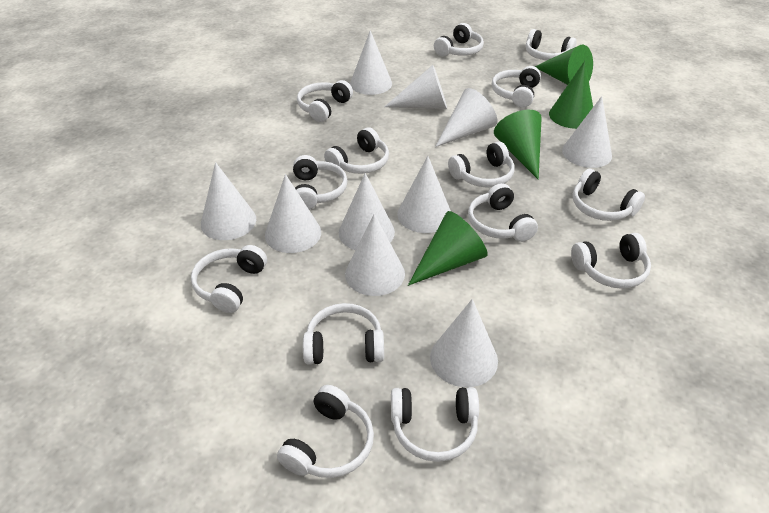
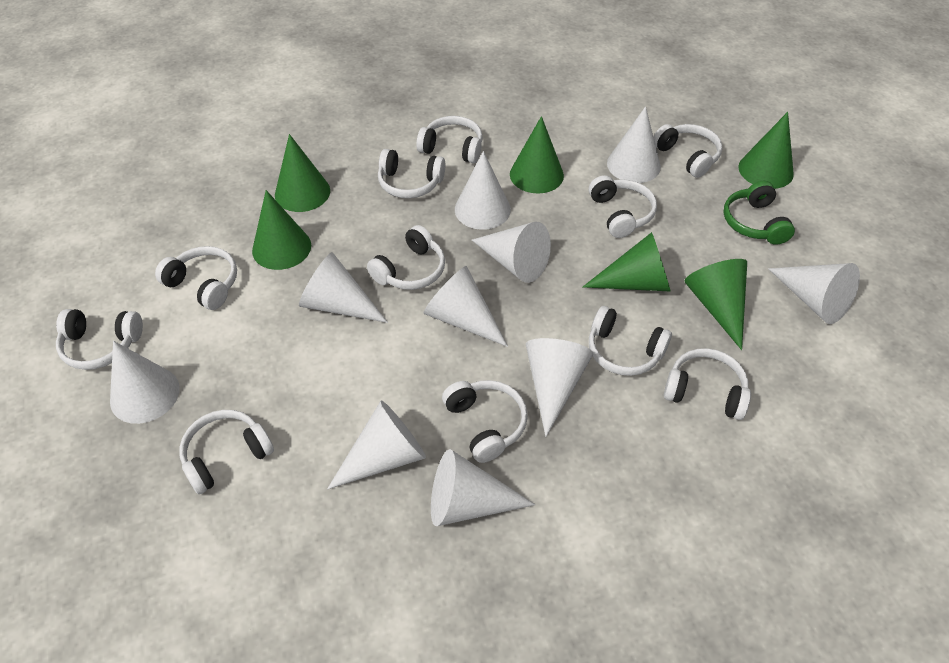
green cone: [408,211,488,286] [494,110,542,180] [535,45,593,85] [549,61,593,129] = 4 -> [252,190,311,270] [275,134,330,212] [510,116,564,194] [583,232,671,292] [684,259,747,350] [738,112,794,189] = 6
green headphones: none = 0 -> [723,181,795,245] = 1
white headphones: [191,245,267,313] [277,385,374,478] [293,155,348,210] [297,80,353,122] [303,303,384,365] [324,127,389,174] [391,387,479,462] [434,23,484,57] [448,141,515,188] [468,183,538,242] [492,66,541,108] [526,29,577,61] [571,233,651,289] [572,169,645,221] = 14 -> [56,309,143,370] [155,246,237,310] [179,410,274,494] [367,225,445,290] [378,149,445,198] [416,116,483,163] [442,380,528,463] [589,175,657,238] [589,306,672,376] [653,124,722,178] [664,348,751,420] = 11

